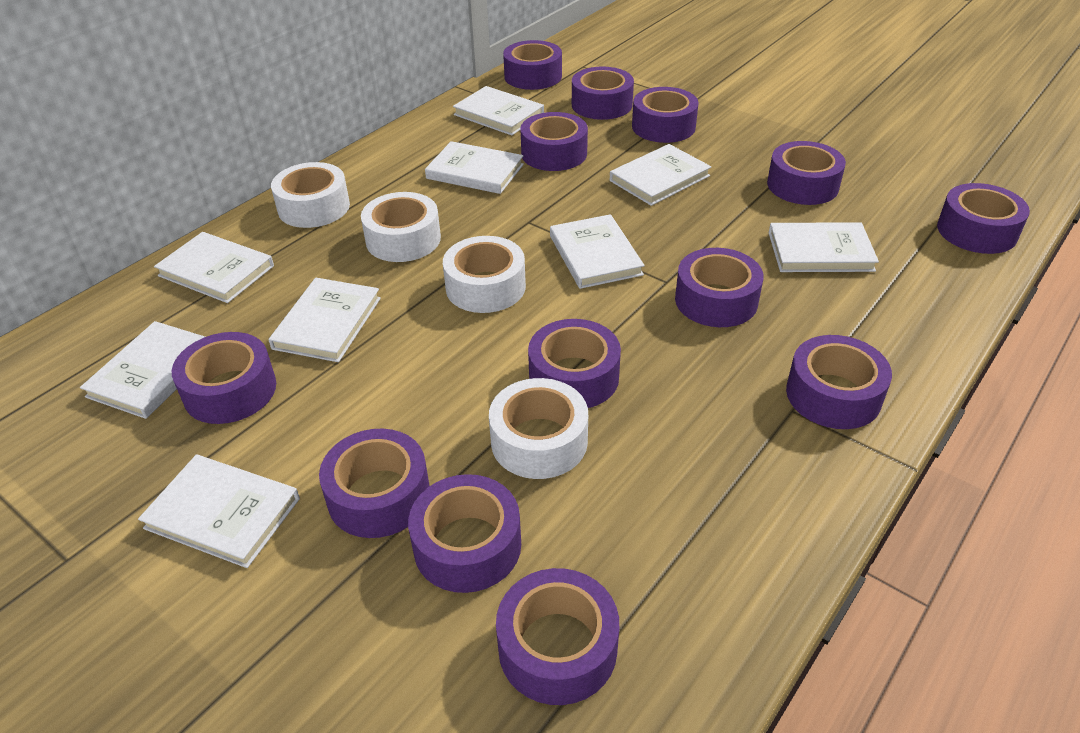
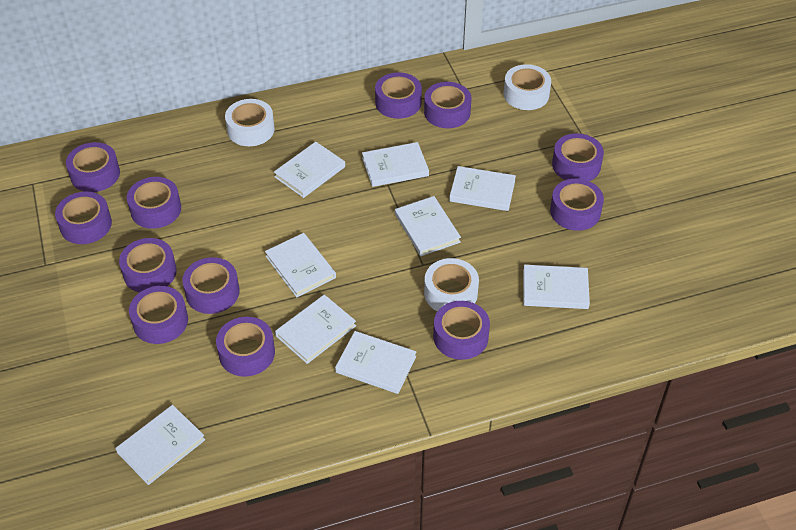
purple tape: [172,332,276,424] [319,429,429,538] [408,474,521,593] [496,568,619,705] [503,40,562,90] [520,112,588,171] [528,319,621,408] [572,67,634,120] [632,87,699,143] [675,248,764,327] [767,141,846,205] [786,335,892,429] [937,183,1030,254] = 13 -> [55,192,112,244] [66,142,120,192] [119,238,177,293] [127,177,181,229] [129,286,188,344] [182,257,239,314] [216,317,275,377] [375,72,422,119] [424,82,471,128] [433,301,490,360] [550,179,604,231] [552,133,604,181] = 12
white tape: [271,162,350,228] [361,192,441,262] [443,236,526,313] [489,378,588,479] = 4 -> [225,99,275,146] [424,258,479,312] [504,64,551,110] = 3

